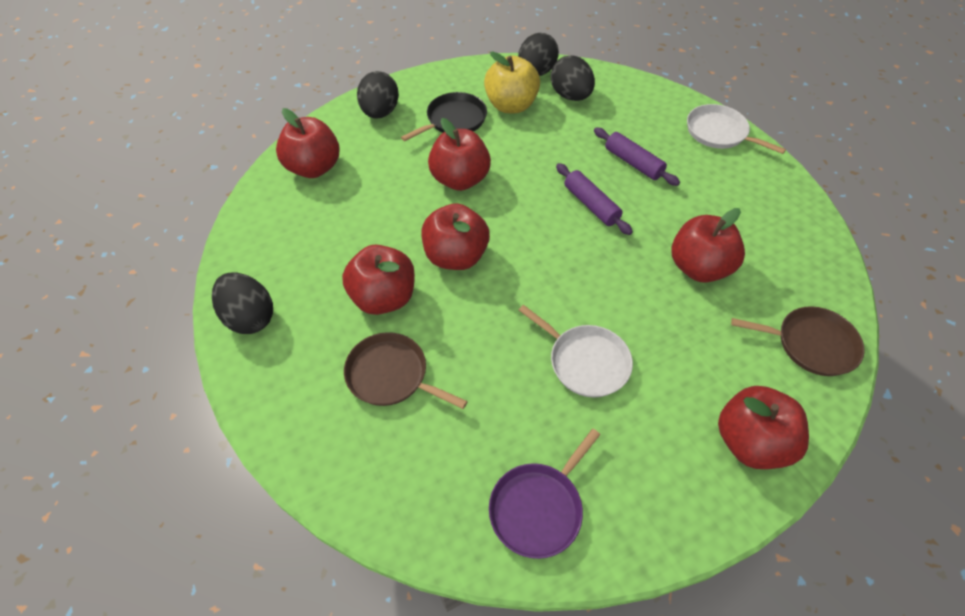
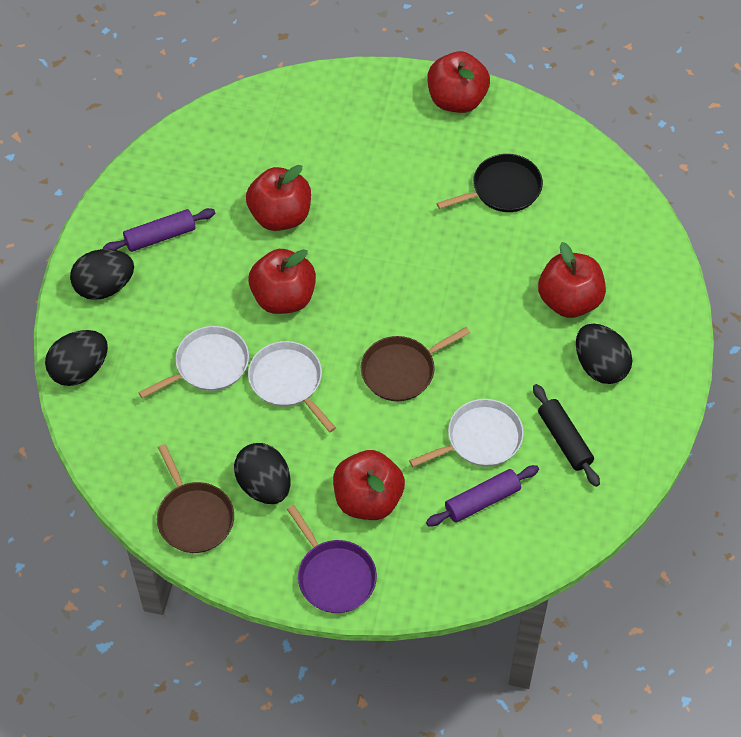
black rolling pin: none = 0 -> [533,384,600,487] = 1
red apple: [276,108,340,178] [342,245,415,315] [421,203,490,270] [428,118,491,191] [672,208,745,283] [718,386,809,469] = 6 -> [246,165,311,231] [248,249,316,314] [333,450,405,520] [427,51,490,113] [538,242,606,318] = 5
white pan: [519,305,633,398] [687,104,786,154] = 2 -> [138,326,249,398] [248,341,336,432] [409,399,524,467] = 3
yellow apple: [484,52,540,113] = 1 -> none = 0

